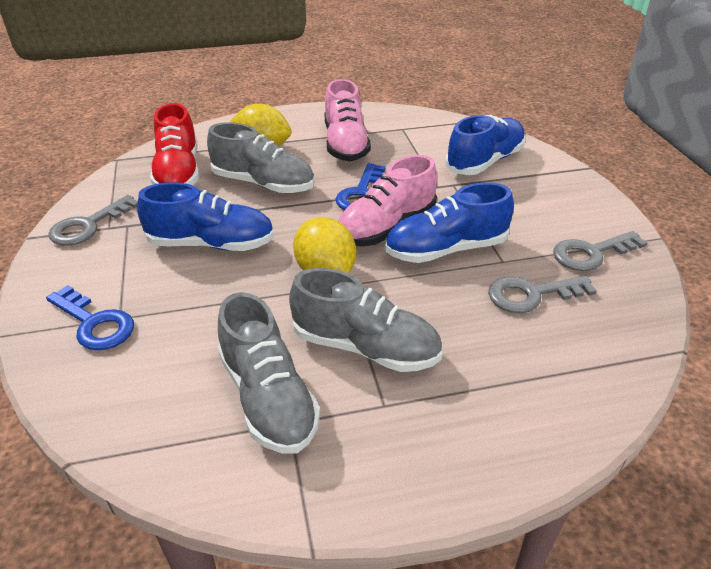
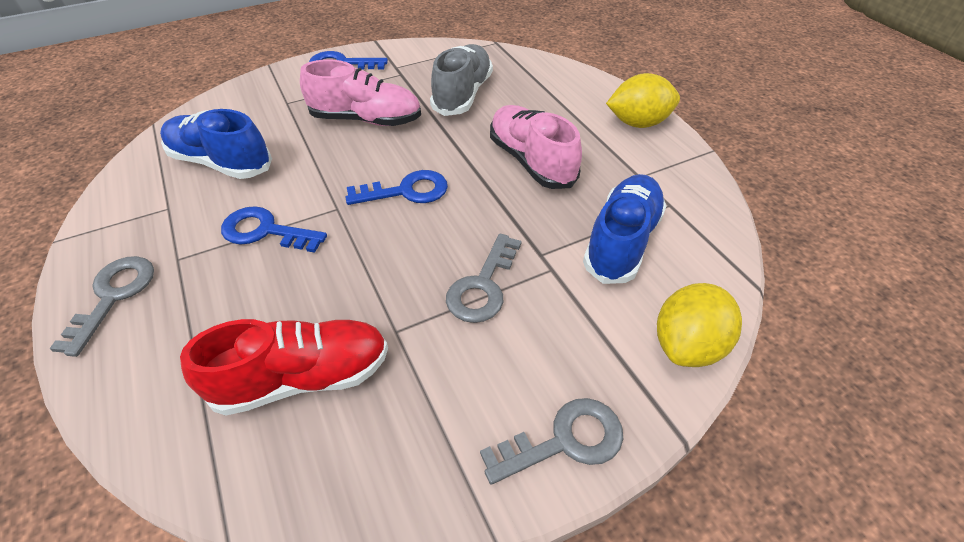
blue key: [46,285,134,350] [336,163,385,210] = 2 -> [221,206,327,253] [309,51,388,70] [345,170,448,205] = 3
blue shoe: [137,182,274,251] [385,182,514,263] [445,115,526,175] = 3 -> [160,109,272,179] [583,174,667,284] = 2
grey shoe: [207,122,314,193] [218,292,320,454] [289,268,442,372] = 3 -> [430,44,493,116] = 1

